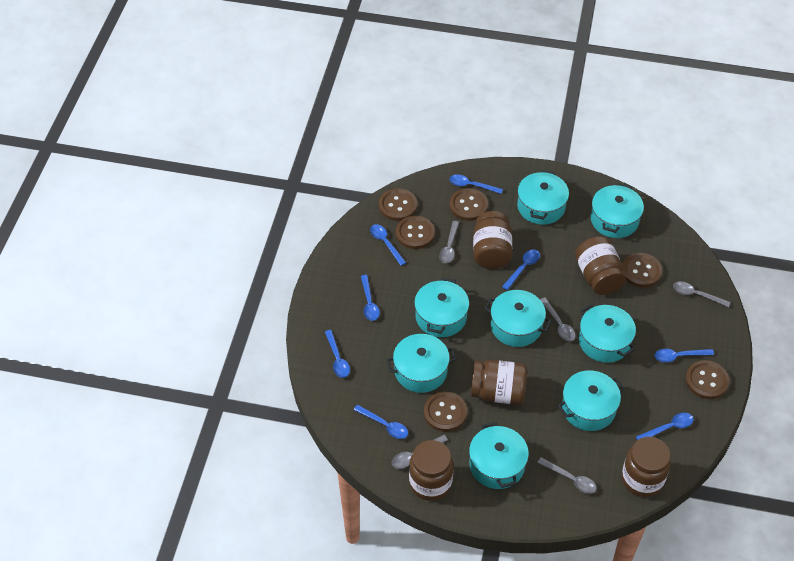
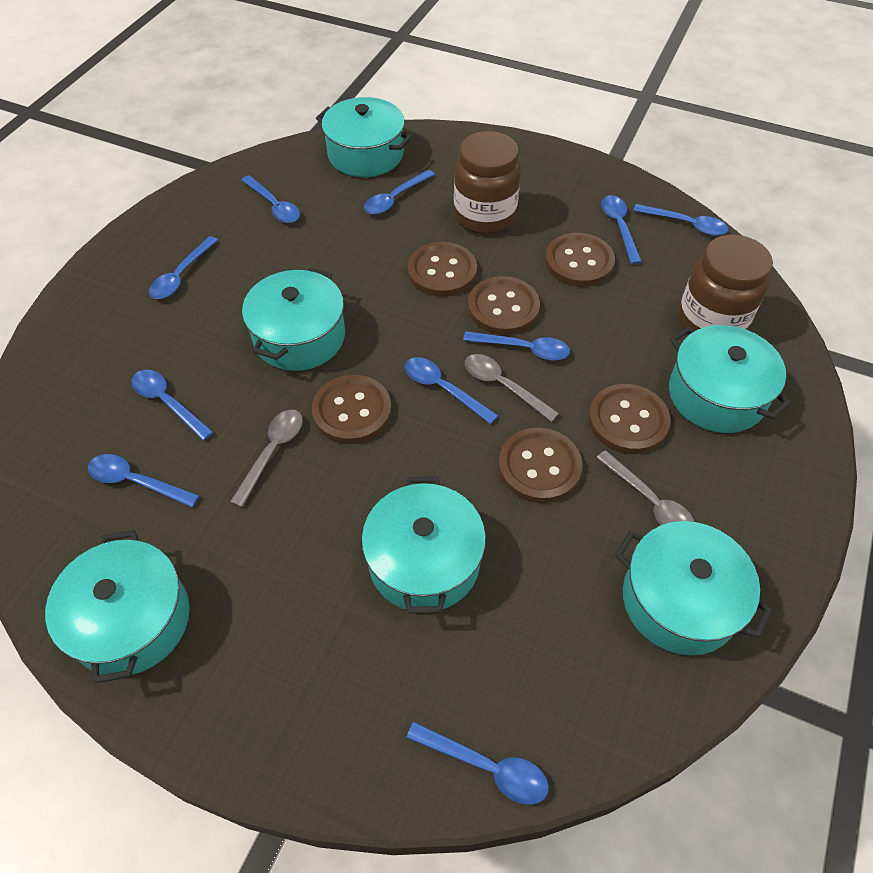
blue spoon: [325,330,350,378] [354,405,408,439] [361,275,380,321] [370,224,406,266] [449,174,503,194] [502,249,540,290] [636,413,694,440] [655,349,714,362] = 8 -> [88,454,200,507] [132,370,214,441] [149,236,218,299] [241,175,300,223] [364,170,435,215] [404,357,498,424] [406,722,549,805] [463,331,570,361] [601,195,642,264] [633,204,728,236] = 10
brown jar: [409,440,454,501] [471,360,527,405] [473,211,512,269] [575,236,626,295] [622,437,671,497] = 5 -> [454,131,521,234] [678,235,773,335] = 2
grey spoon: [392,435,448,469] [439,221,459,263] [537,457,597,494] [540,297,576,342] [673,281,730,307] = 5 -> [230,409,303,507] [465,354,559,422] [596,450,695,525] = 3
turquoise pot: [386,334,456,393] [414,278,469,337] [469,422,529,489] [484,290,552,347] [517,170,569,225] [558,371,625,431] [579,304,636,363] [591,183,644,238] = 8 -> [45,530,190,683] [242,267,345,371] [316,97,412,177] [361,476,486,614] [615,521,773,656] [669,325,791,433] = 6

